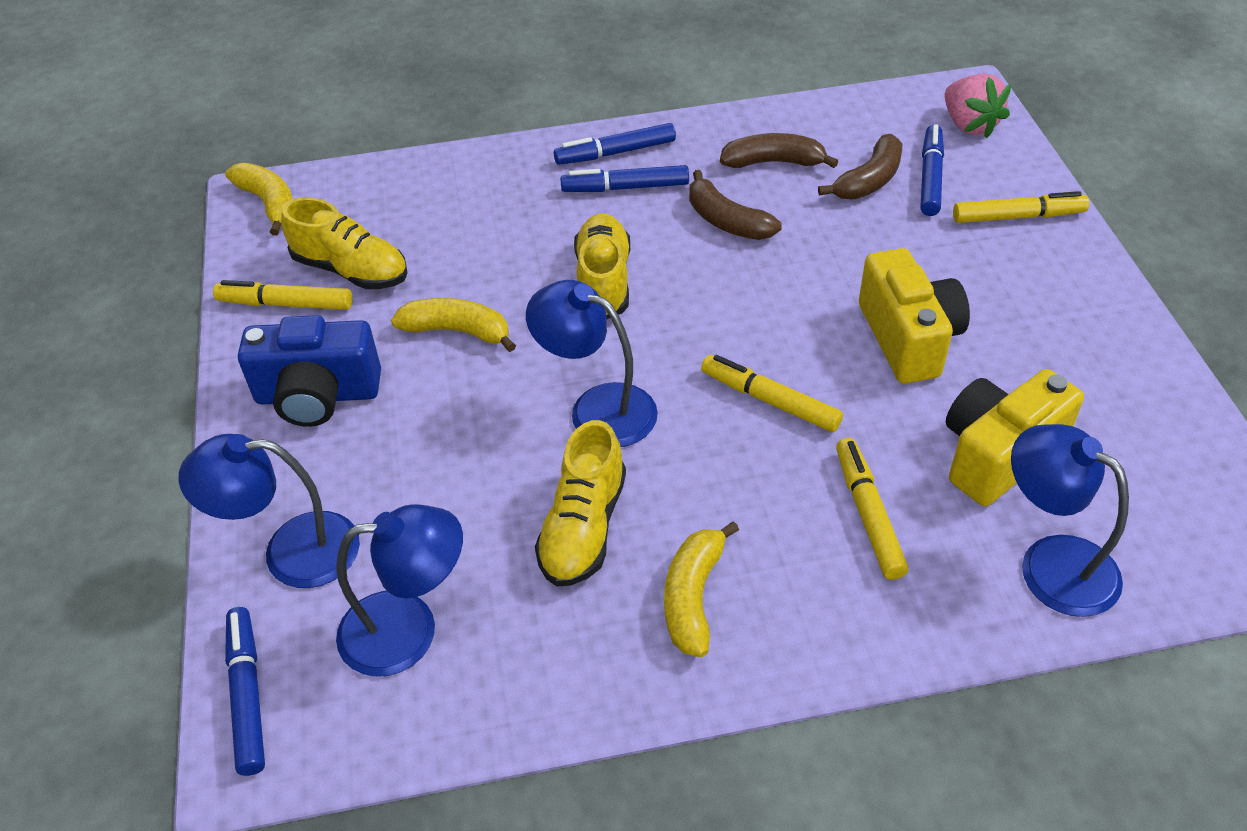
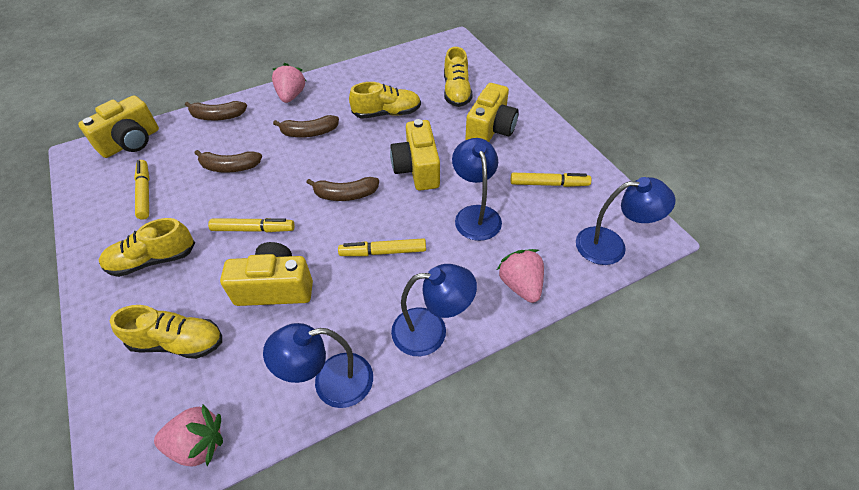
blue camera: [238,315,381,427] = 1 -> none = 0
blue marker: [225,607,265,776] [554,123,676,165] [560,165,689,192] [920,124,944,216] = 4 -> none = 0
brown banana: [689,170,782,240] [720,133,838,168] [818,134,903,199] = 3 -> [185,101,247,120] [195,150,262,173] [273,115,339,137] [306,177,379,201] = 4
pink strawberry: [945,74,1011,138] = 1 -> [154,405,223,467] [272,63,306,103] [497,249,544,303] = 3
yellow banana: [225,163,293,235] [391,298,516,352] [664,521,739,657] = 3 -> none = 0
yellow camera: [859,248,970,384] [946,369,1084,506] = 2 -> [78,95,159,158] [220,242,313,306] [390,119,440,191] [465,83,519,142] = 4
yellow shoe: [281,197,407,289] [535,420,626,587] [574,214,630,319] = 3 -> [99,218,195,277] [110,305,222,359] [349,82,421,119] [444,47,473,107] = 4

